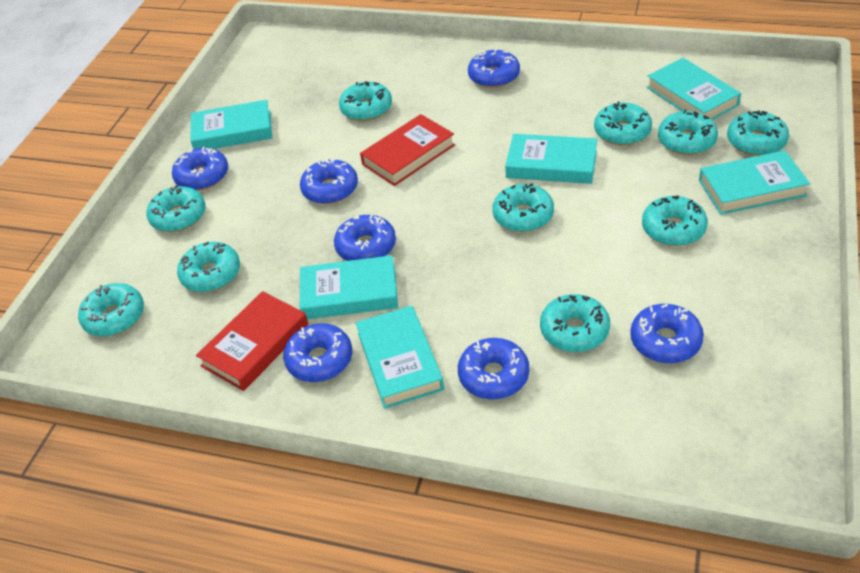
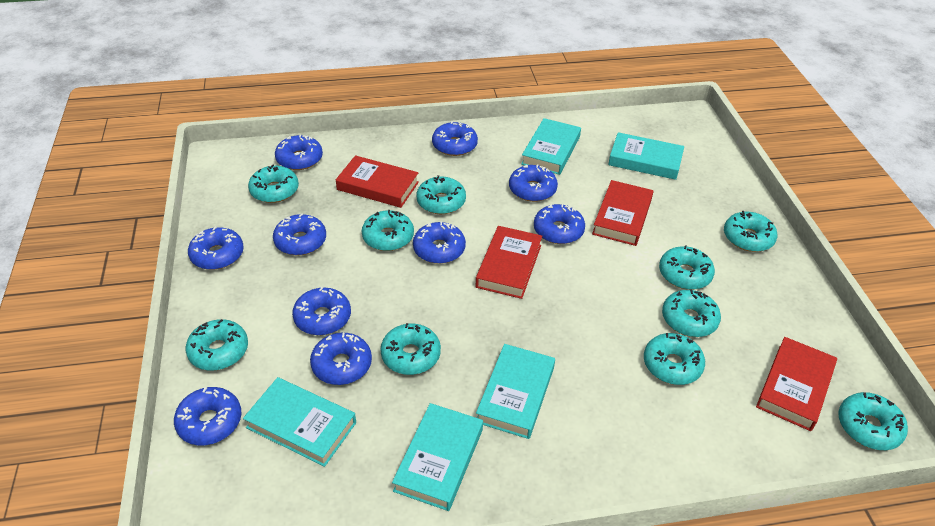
blue donut: [172,147,228,191] [283,323,352,382] [300,159,358,204] [334,214,396,261] [458,338,529,399] [468,49,520,88] [630,304,704,363] = 7 -> [174,387,242,446] [188,227,244,270] [273,214,326,255] [275,134,323,170] [292,287,351,335] [310,333,372,385] [413,222,466,264] [432,121,478,156] [509,165,558,202] [534,204,585,244] = 10
red book: [196,291,309,391] [360,114,455,186] = 2 -> [336,155,419,208] [476,226,542,299] [592,180,654,246] [756,337,837,431] = 4
turquoise book: [190,100,272,149] [300,255,398,319] [356,306,444,409] [505,134,597,184] [647,58,741,120] [699,150,810,215] = 6 -> [243,377,356,467] [392,403,483,511] [476,344,555,439] [521,118,581,175] [608,132,684,180] = 5

